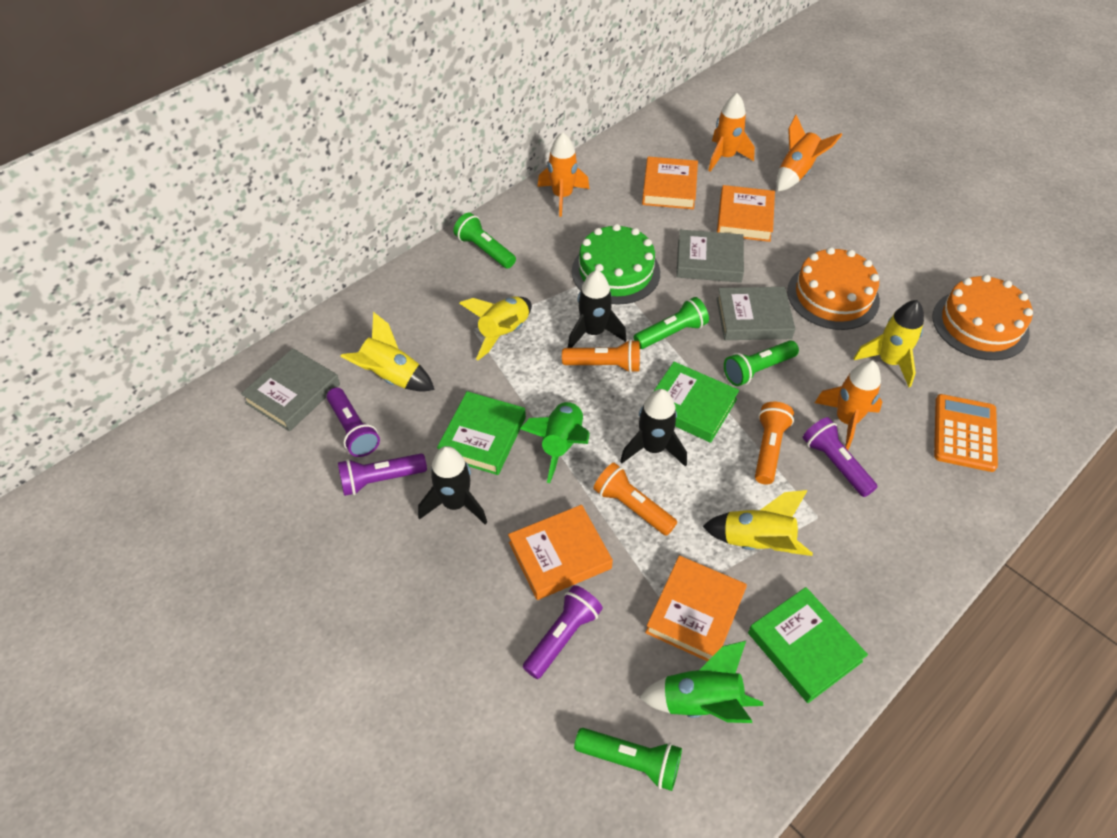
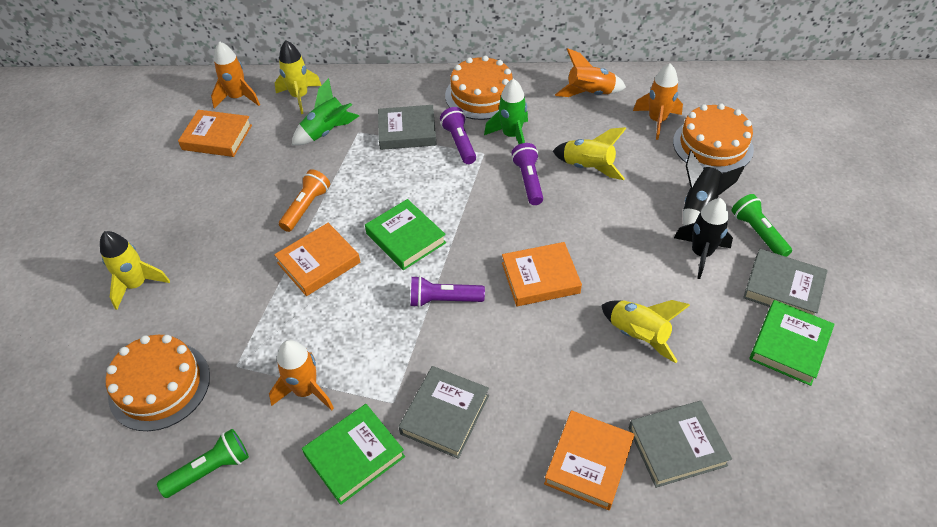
black rocket: [418,446,487,524] [568,270,626,348] [620,389,687,467] = 3 -> [674,198,733,279] [683,150,744,226] = 2
green cake: [572,224,660,305] = 1 -> none = 0
green flashlight: [453,213,516,269] [574,728,682,791] [634,297,709,349] [724,340,799,386] = 4 -> [157,429,249,498] [731,194,792,257] = 2
grey book: [241,348,340,432] [676,230,744,283] [716,287,795,340] = 3 -> [378,105,436,150] [399,366,489,459] [629,401,732,488] [743,249,828,315] = 4
orange cake: [787,247,880,330] [933,274,1033,360] = 2 -> [106,335,210,431] [445,56,513,120] [673,103,754,173] = 3
orange calculator: [934,394,998,472] = 1 -> none = 0
orange flashlight: [562,339,640,373] [593,463,677,536] [755,402,794,485] = 3 -> [279,169,330,232] = 1
purple flashlight: [327,388,380,457] [338,454,427,496] [523,585,603,679] [803,417,877,497] = 4 -> [411,276,485,307] [440,107,476,164] [511,143,543,205] = 3

